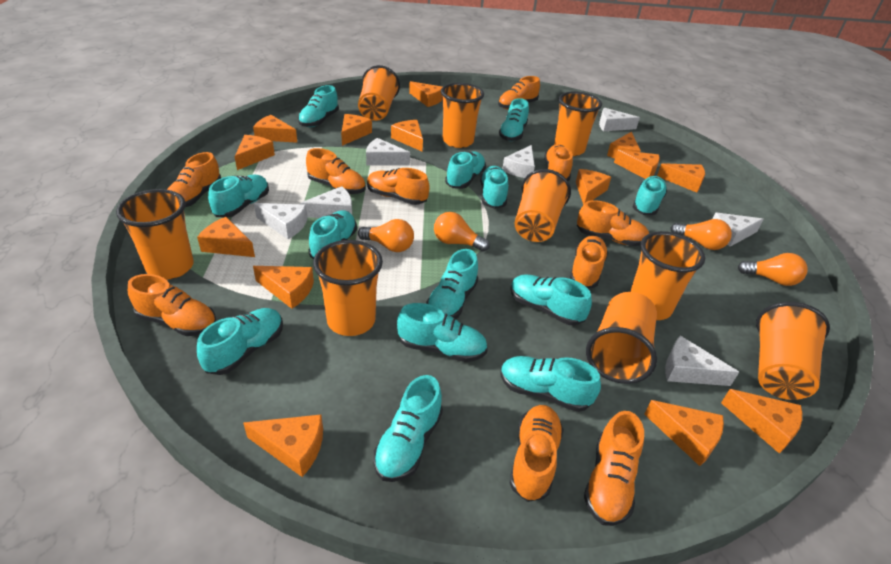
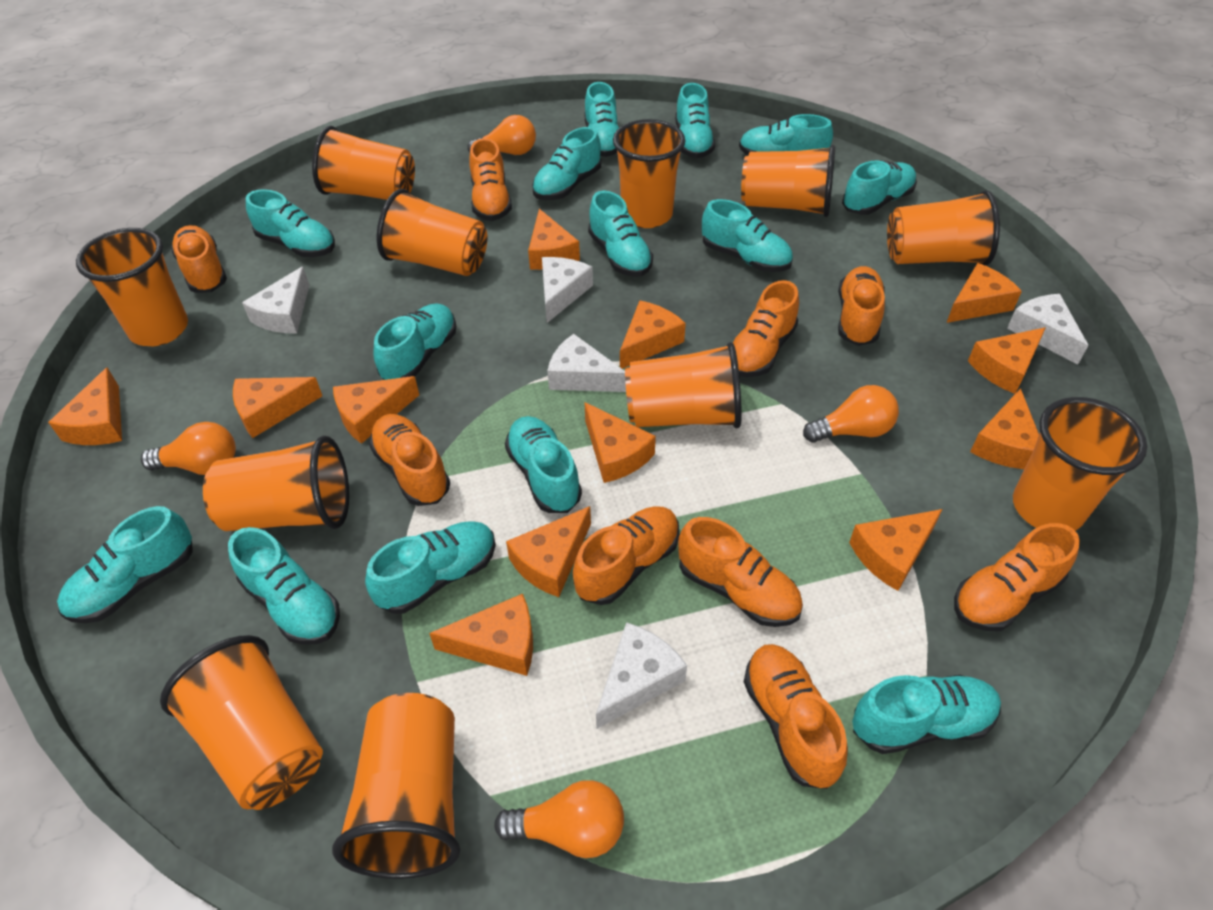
orange cheese: [197,217,255,257] [235,135,275,170] [243,415,323,477] [253,115,297,143] [253,266,314,309] [341,114,372,146] [391,120,423,151] [409,81,443,107] [576,169,611,205] [607,132,641,159] [614,150,660,179] [644,400,724,466] [657,163,705,193] [721,389,802,454] = 14 -> [48,367,122,445] [233,377,322,438] [333,376,419,444] [429,594,533,676] [506,506,591,597] [528,209,580,270] [584,402,656,483] [620,300,686,369] [849,509,942,591] [946,263,1022,323] [968,327,1046,394] [970,388,1039,469] = 12
orange cup: [116,189,194,280] [313,240,383,336] [358,65,400,121] [441,83,484,148] [514,169,571,242] [554,91,602,156] [586,292,657,384] [630,231,705,320] [756,302,830,400] = 9 -> [76,228,188,346] [160,635,323,810] [203,436,349,531] [312,126,415,200] [332,693,460,879] [377,189,487,276] [613,119,685,228] [625,342,742,428] [741,145,835,217] [887,190,1000,266] [1013,397,1147,531] = 11
orange shoe: [128,274,216,336] [167,152,221,207] [306,148,366,194] [367,168,430,205] [498,76,540,110] [509,405,563,502] [544,144,573,181] [570,236,608,288] [577,200,649,246] [584,411,644,526] = 10 -> [171,225,227,293] [369,414,450,506] [469,138,512,221] [573,506,679,605] [678,517,803,627] [733,280,799,377] [744,644,848,789] [838,266,885,346] [954,523,1080,631] = 9
turquoise shoe: [197,308,283,375] [208,175,269,218] [298,85,339,127] [309,210,357,259] [373,375,443,482] [397,303,488,362] [426,249,478,319] [445,151,486,189] [480,166,508,209] [499,98,529,141] [500,356,601,412] [510,274,592,325] [633,176,667,215] = 13 -> [57,506,193,624] [228,527,340,645] [246,189,335,257] [365,521,496,614] [373,303,456,380] [505,416,582,513] [532,127,601,200] [584,82,619,157] [588,190,653,277] [675,83,715,158] [702,199,793,272] [739,114,833,156] [842,160,917,215] [852,675,1001,754] = 14
white cheese: [254,203,307,239] [301,186,352,218] [366,138,410,166] [502,145,535,178] [599,108,640,131] [665,336,739,386] [713,213,764,247] = 7 -> [242,267,310,333] [542,257,593,323] [547,334,626,392] [596,622,687,729] [1007,294,1089,364] = 5

